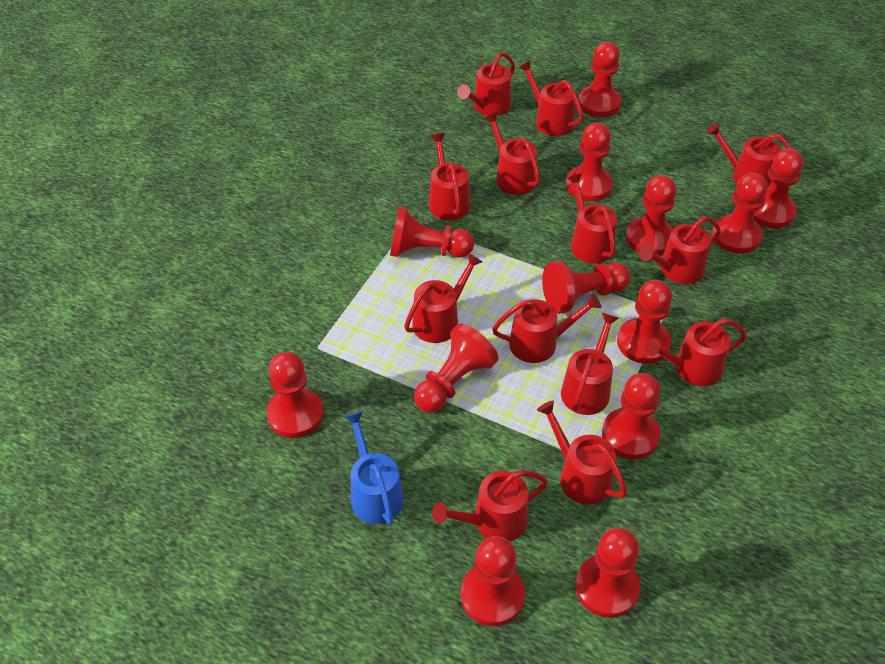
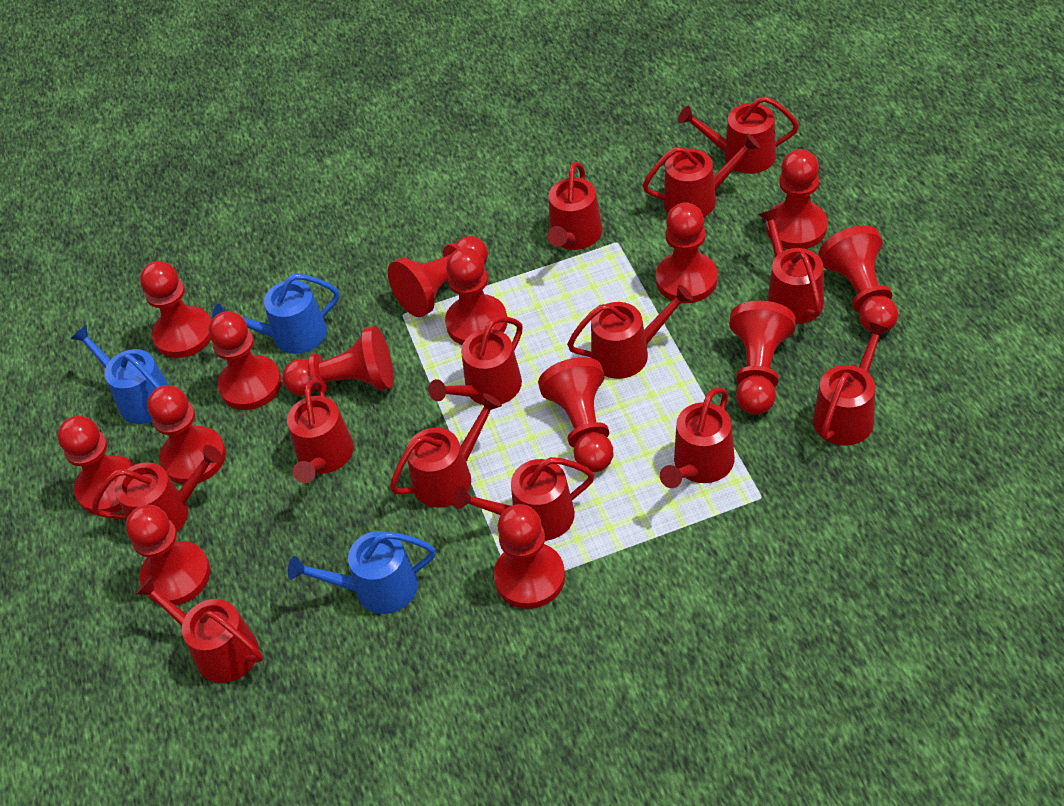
blue watering can: [344,411,404,525] = 1 -> [71,325,169,424] [212,274,339,354] [288,531,436,614] = 3
red pawn: [266,352,324,438] [390,207,474,258] [414,324,499,413] [461,536,525,626] [542,261,630,314] [566,123,613,201] [575,528,640,618] [578,42,622,117] [602,373,660,460] [617,280,672,364] [626,175,676,255] [712,173,768,254] [754,149,803,229] = 13 -> [57,416,135,515] [126,505,210,605] [140,261,211,358] [147,385,226,485] [209,311,282,410] [283,326,394,396] [388,236,488,317] [445,247,507,345] [494,504,565,609] [538,357,613,472] [656,203,718,303] [729,300,796,415] [766,149,828,249] [818,225,898,333] = 14

